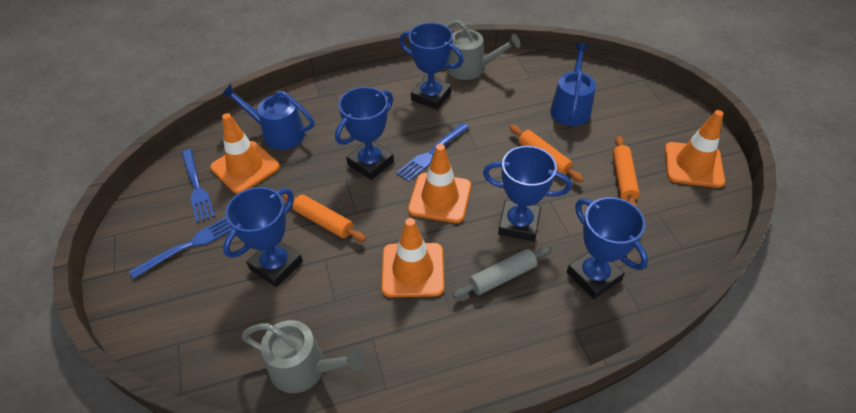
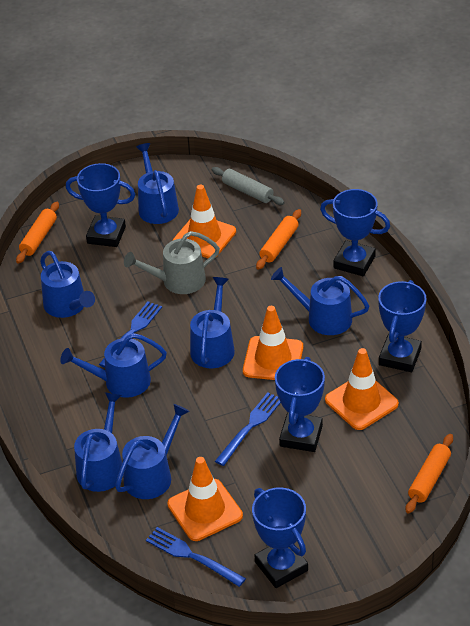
blue watering can: [221,84,314,150] [550,43,596,126] = 2 -> [40,251,95,318] [60,333,167,398] [74,392,123,492] [115,404,190,499] [136,143,179,224] [190,277,235,368] [271,267,369,335] = 7
grey watering can: [241,320,365,393] [446,20,520,80] = 2 -> [124,231,220,294] = 1

